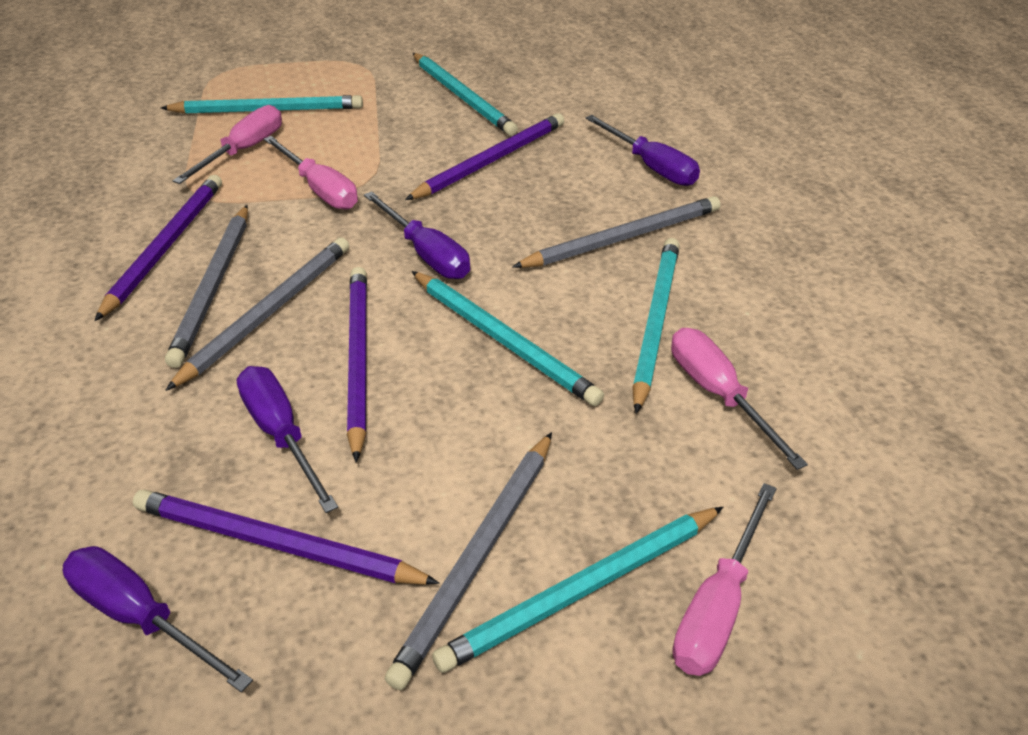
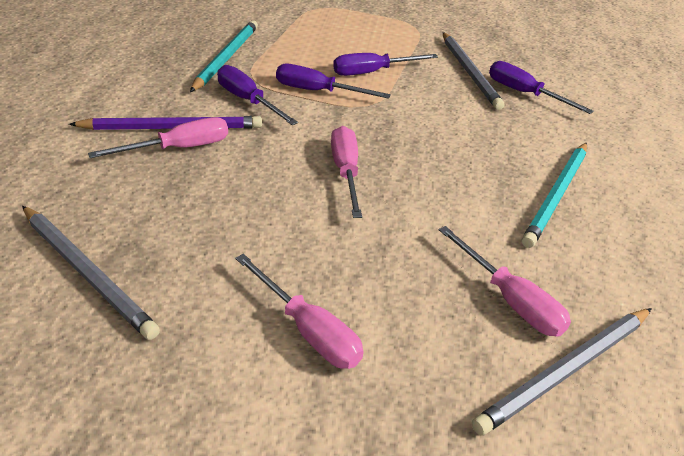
grey pencil: [165,205,248,368] [165,237,349,391] [385,432,552,690] [512,196,721,268] = 4 -> [22,206,160,340] [443,32,504,110] [472,308,652,436] = 3
purple pencil: [95,175,222,321] [133,489,439,585] [347,267,367,463] [405,113,564,200] = 4 -> [69,116,262,130] = 1
turquoise pencil: [161,95,363,114] [412,271,604,406] [413,53,518,136] [432,507,723,673] [632,238,679,414] = 5 -> [190,20,258,92] [522,143,587,248] = 2

